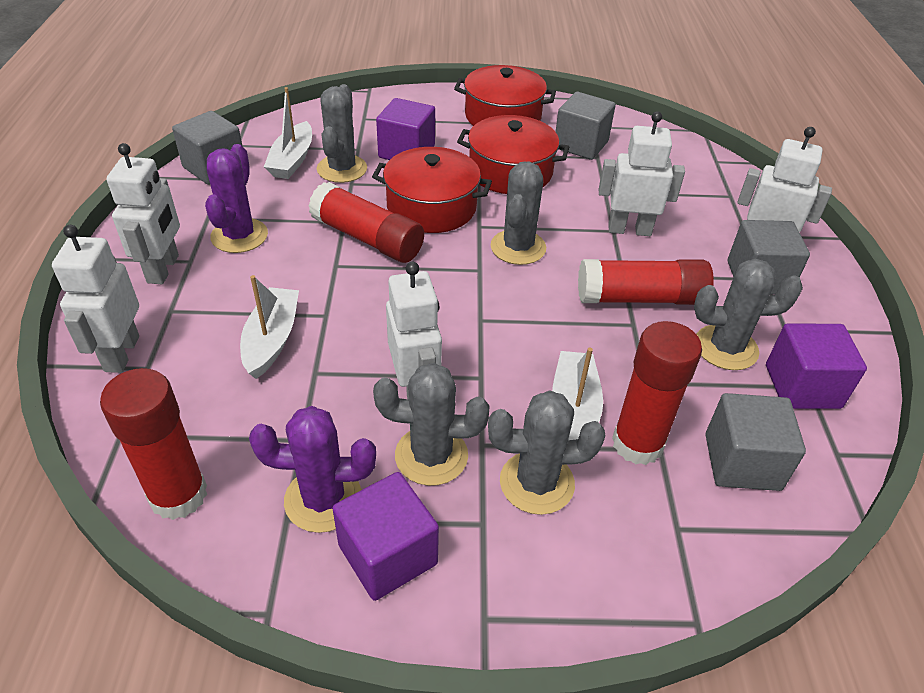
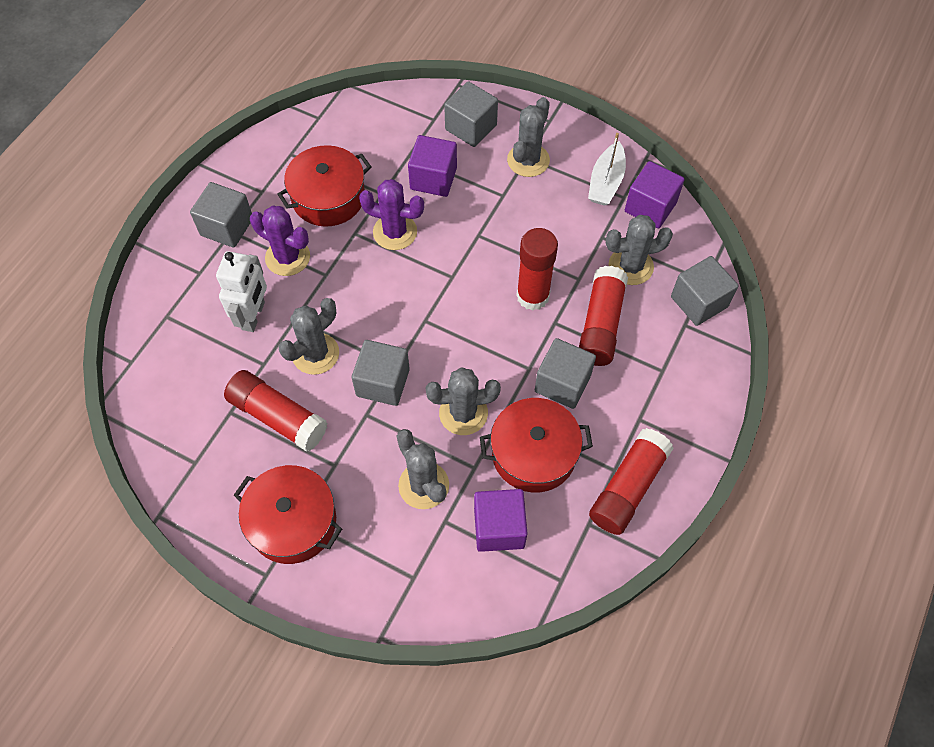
grey cube: [172,111,243,185] [555,92,616,160] [705,393,806,491] [728,220,810,294] = 4 -> [190,182,252,248] [352,340,410,406] [444,81,498,147] [535,338,596,409] [671,256,738,326] = 5
white boat: [240,275,299,379] [264,87,312,179] [552,348,603,440] = 3 -> [588,133,626,206] = 1
white robot: [52,225,139,373] [107,143,180,284] [386,262,442,399] [599,111,685,236] [738,127,832,233] = 5 -> [216,251,267,332] = 1

